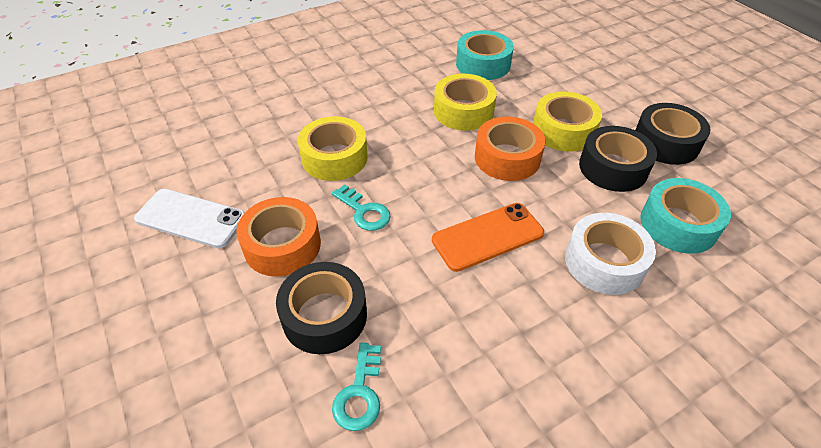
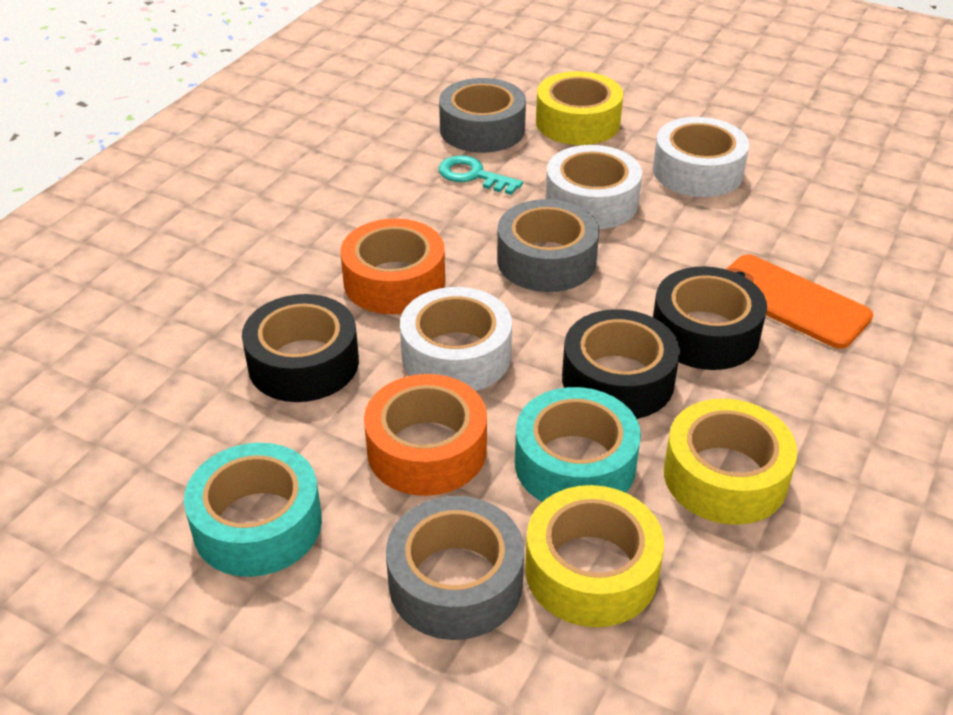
grey tape: none = 0 -> [386,496,524,640] [439,78,526,153] [497,199,599,292] = 3
turquoise key: [332,184,391,231] [332,343,381,431] = 2 -> [438,155,523,195] = 1
white phone: [134,189,245,248] = 1 -> none = 0
white tape: [565,213,656,295] = 1 -> [400,287,512,391] [545,145,642,229] [653,117,749,197] = 3

